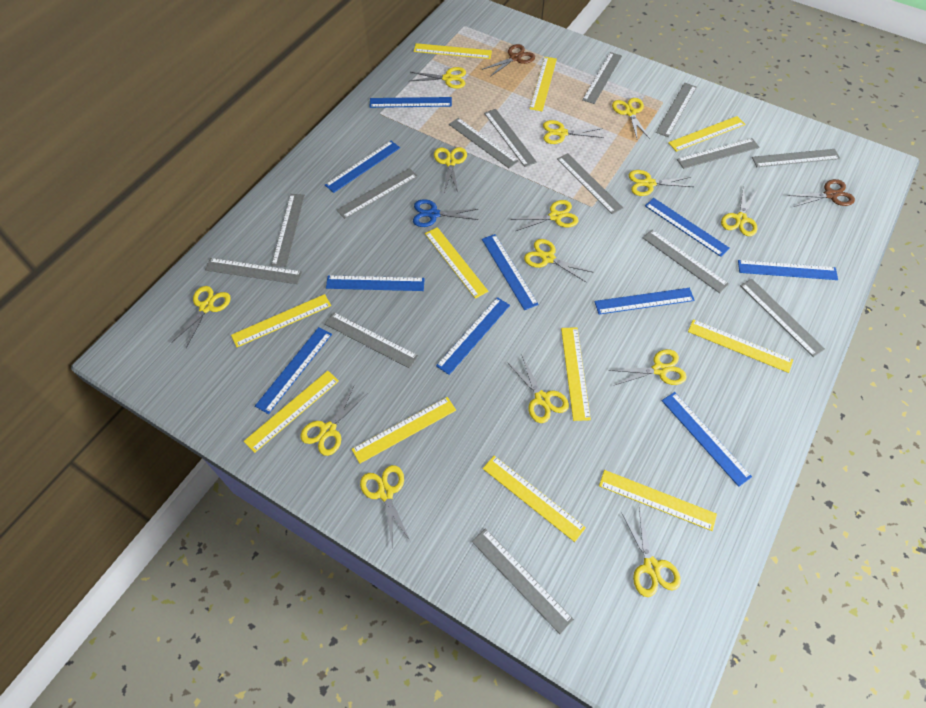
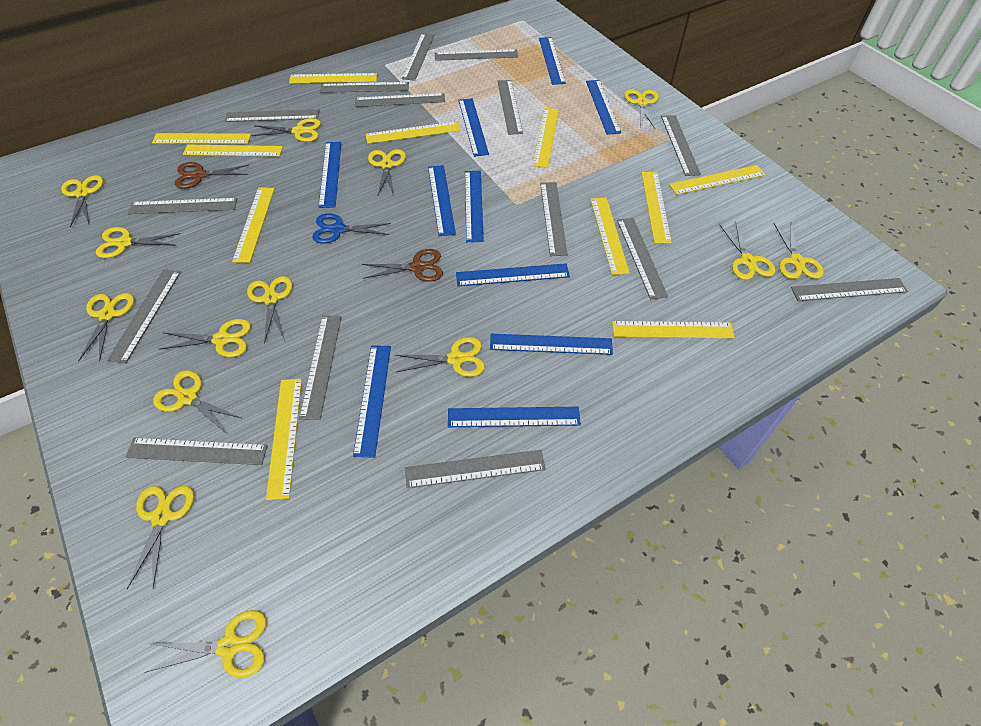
grey ruler: [205,258,302,284] [271,194,305,267] [324,312,418,369] [337,168,418,219] [449,118,519,168] [472,528,574,634] [484,109,537,167] [557,153,623,214] [582,52,622,104] [642,230,729,293] [656,83,697,137] [677,138,760,169] [740,279,825,357] [752,149,840,167] = 14 -> [107,269,181,363] [126,438,268,465] [128,198,237,214] [225,109,319,122] [299,315,341,420] [320,82,409,93] [355,93,445,107] [402,33,434,81] [405,450,546,488] [435,49,518,61] [497,80,523,135] [540,182,568,256] [617,218,668,300] [661,115,701,176] [791,278,908,301] = 15

